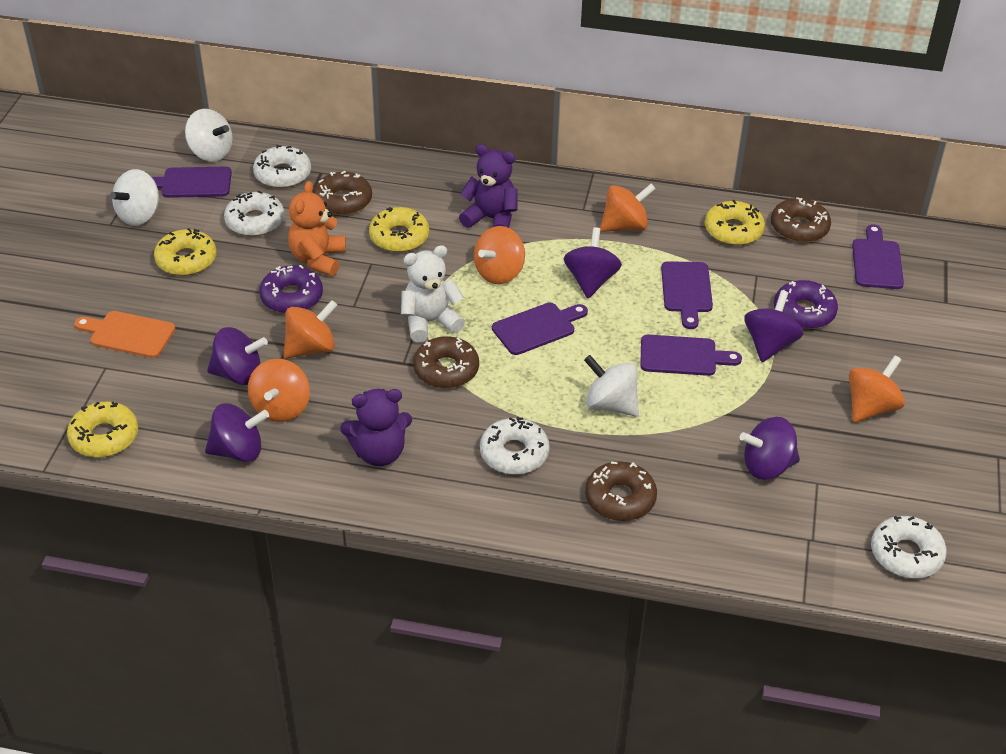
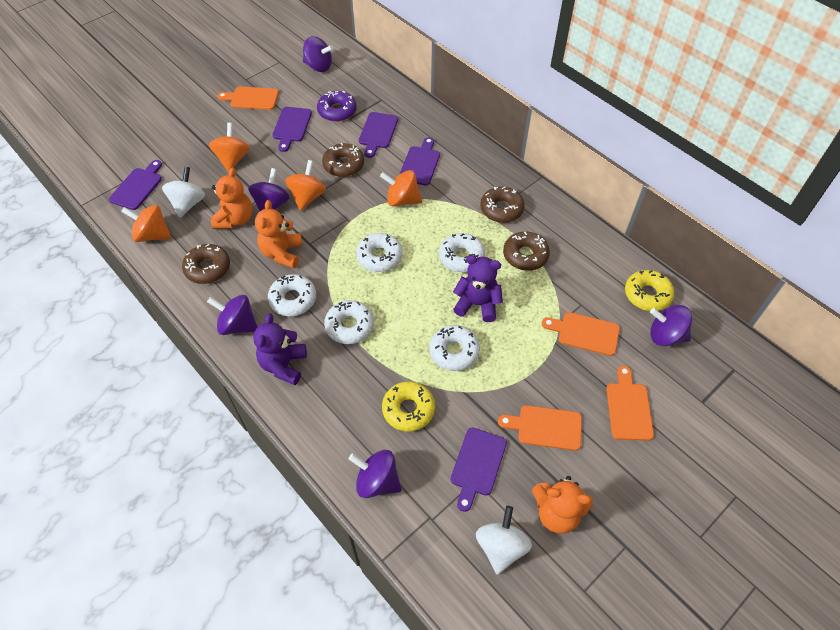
orange cutting board: [74,311,175,358] = 1 -> [217,86,279,110] [498,405,582,451] [542,312,620,356] [606,365,654,441] = 4
orange spinning top: [248,359,310,422] [283,300,338,359] [474,226,525,284] [600,183,656,232] [849,355,905,422] = 5 -> [121,205,171,242] [209,123,250,172] [285,160,326,211] [380,170,422,206] = 4
orange teddy bear: [288,181,346,276] = 1 -> [211,168,252,229] [255,200,302,268] [532,476,593,534] = 3
purple donut: [259,265,323,313] [774,280,838,329] = 2 -> [317,91,357,122] = 1
white donut: [224,191,284,236] [253,145,311,188] [480,417,550,475] [871,516,947,578] = 4 -> [268,274,316,316] [324,300,374,344] [356,233,402,272] [429,325,480,371] [439,233,485,272] = 5
white spinning top: [110,169,159,226] [185,109,233,162] [584,355,639,417] = 3 -> [162,166,205,218] [476,506,532,575] = 2
white teddy bear: [401,245,465,343] = 1 -> none = 0
yellow donut: [67,401,138,458] [154,228,217,276] [369,207,429,252] [705,200,765,245] = 4 -> [382,381,435,432] [625,270,674,311] = 2

